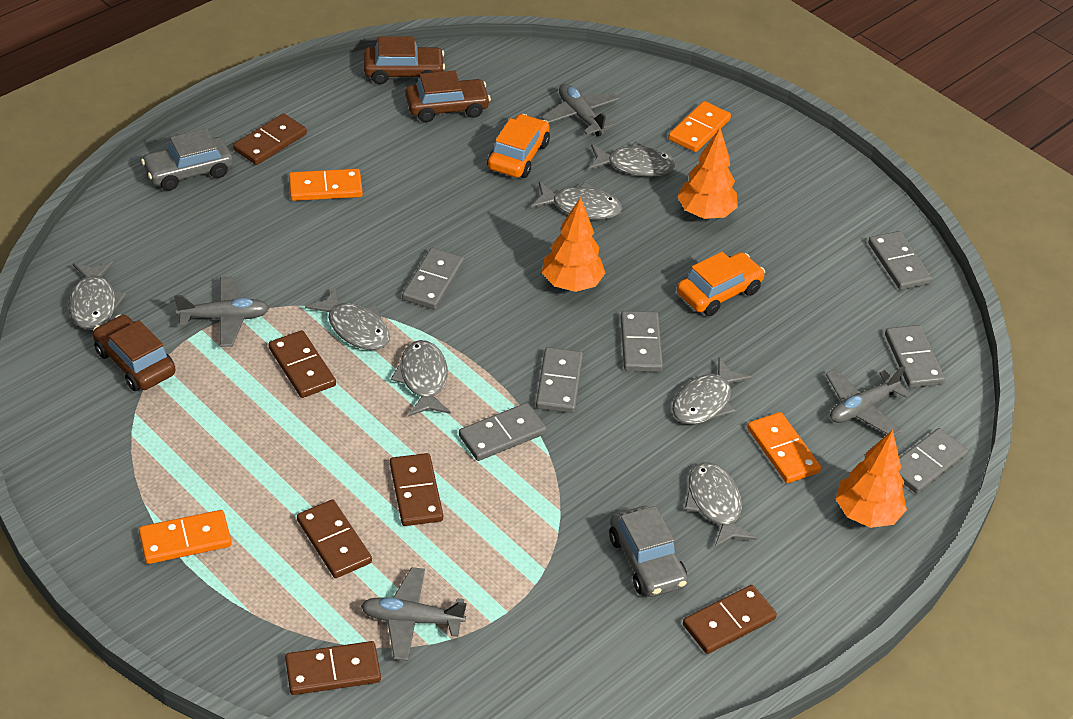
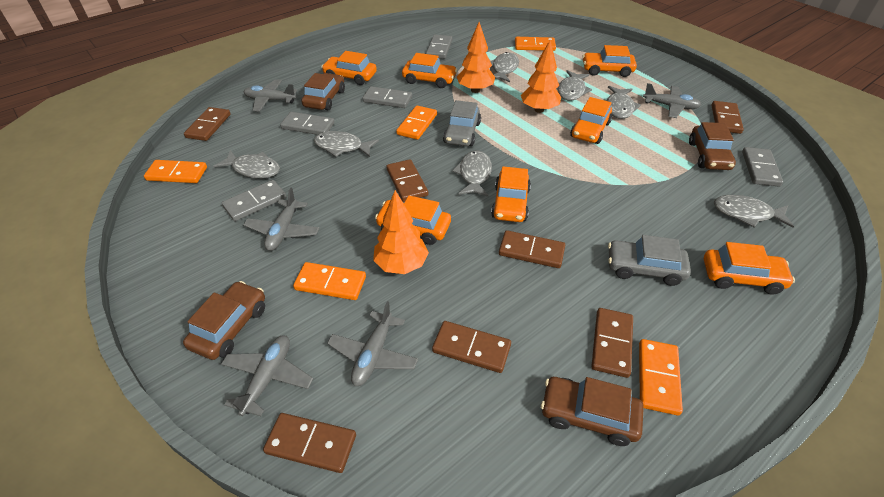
brown car: [93,315,176,391] [364,36,445,84] [405,70,491,122] = 3 -> [183,281,265,360] [302,73,345,110] [541,377,644,446] [689,122,736,170] = 4
brown domino: [233,113,307,165] [269,330,336,398] [285,641,381,695] [297,500,372,578] [390,453,443,526] [683,585,777,654] = 6 -> [184,107,231,141] [263,413,356,473] [386,159,428,202] [432,321,511,373] [499,230,565,268] [591,308,633,378] [711,101,744,134] = 7
grey domino: [402,248,464,310] [459,403,547,461] [536,347,583,413] [620,311,663,372] [868,231,932,290] [885,325,945,388] [899,428,968,494] = 7 -> [222,180,286,221] [280,112,334,135] [362,86,412,108] [426,35,452,59] [742,147,783,186] = 5
grey plane: [174,276,269,347] [361,567,467,661] [541,84,619,137] [826,366,911,436] = 4 -> [221,335,314,416] [243,187,319,251] [244,79,297,112] [327,301,418,386] [643,83,701,118] = 5
orange car: [487,114,550,178] [677,252,765,316] = 2 -> [322,51,377,85] [375,195,451,245] [402,53,457,88] [491,166,531,222] [570,97,612,144] [582,45,637,77] [704,242,795,294] = 7
orange domino: [139,510,232,564] [289,169,363,201] [668,101,731,152] [747,412,821,483] = 4 -> [144,160,207,183] [293,262,366,300] [396,106,437,140] [515,37,556,51] [639,339,683,416] = 5

